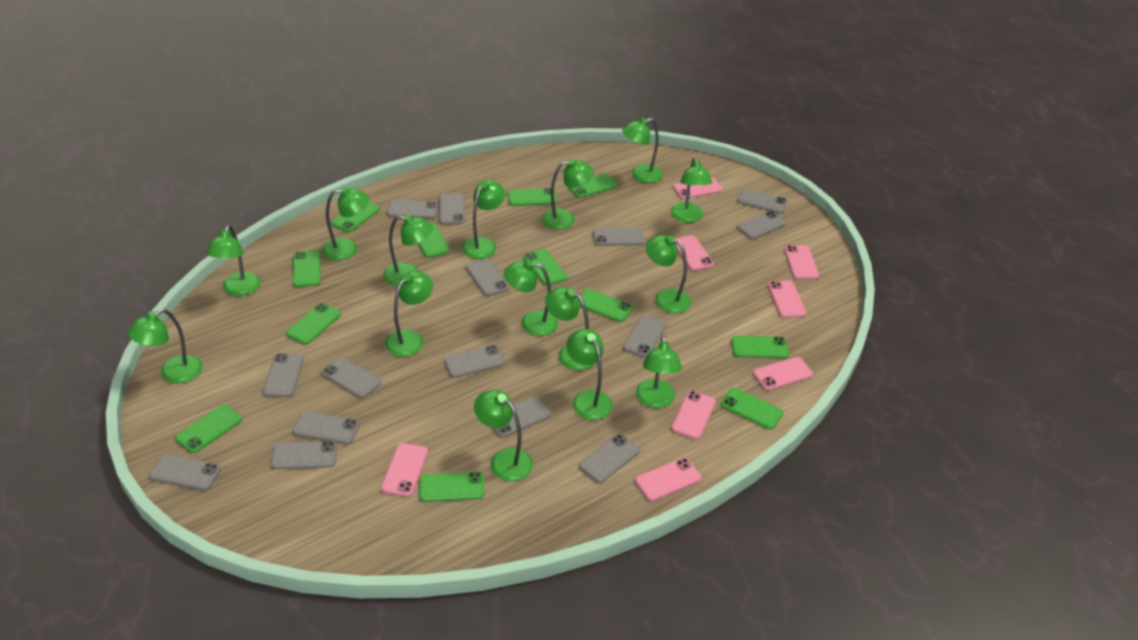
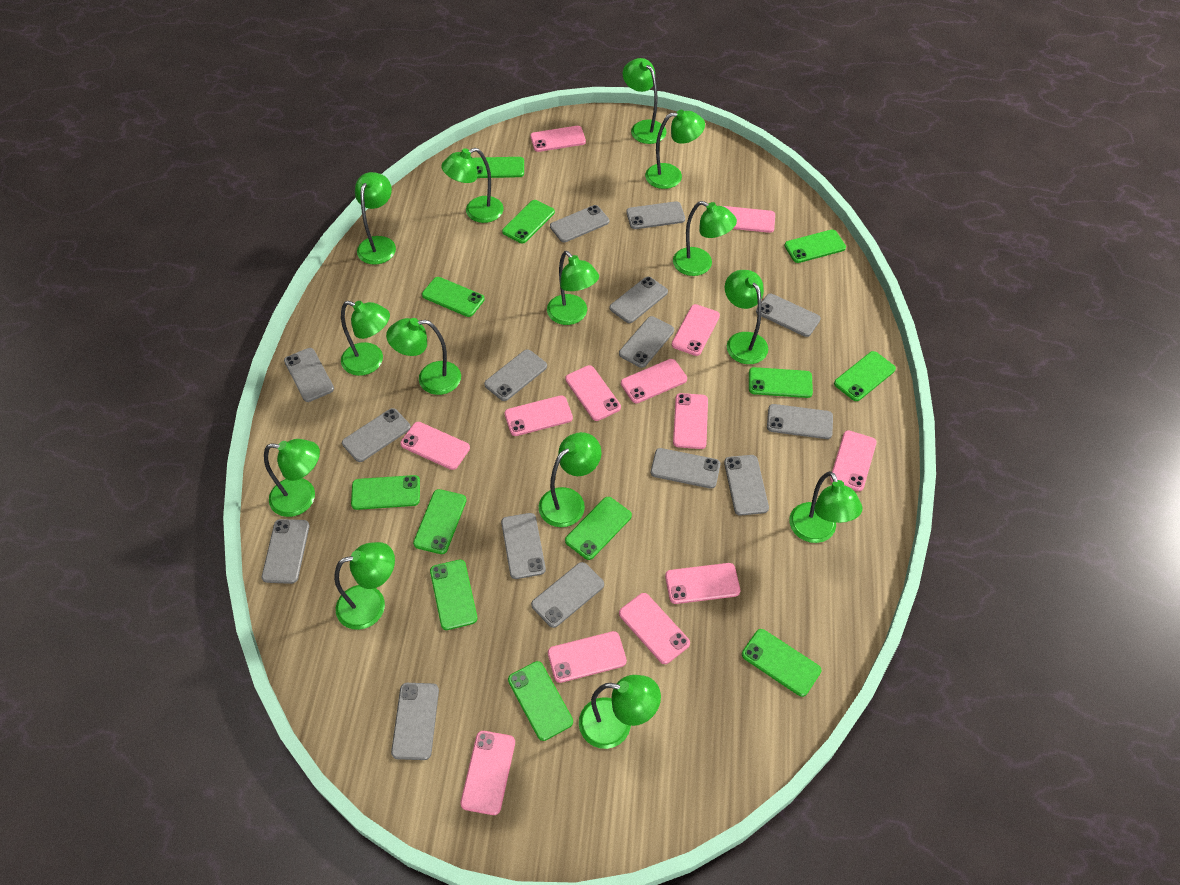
green lamp: [128,309,202,383] [206,225,261,296] [322,187,369,260] [383,214,433,286] [385,271,433,357] [462,180,505,259] [474,390,533,481] [504,260,558,336] [542,159,594,230] [545,287,594,370] [566,329,613,420] [622,118,663,183] [636,335,682,408] [645,235,691,313] [671,157,712,223] = 15 -> [264,439,320,517] [334,542,395,630] [341,301,390,376] [355,172,396,265] [386,318,461,395] [441,148,504,223] [539,432,601,527] [547,251,599,325] [579,675,661,749] [623,58,667,144] [645,110,705,189] [673,201,737,276] [725,270,768,364] [789,471,863,543] = 14
pink phone: [381,443,428,497] [635,458,702,501] [671,391,716,439] [673,177,723,199] [675,235,714,271] [753,357,813,390] [768,281,806,318] [784,245,819,279] = 8 -> [400,422,470,470] [461,731,515,815] [504,395,573,436] [530,126,586,152] [548,631,627,683] [565,365,621,421] [619,593,690,664] [621,359,687,403] [665,563,740,604] [672,304,720,356] [673,393,708,449] [723,206,775,233] [830,430,877,491] = 13

